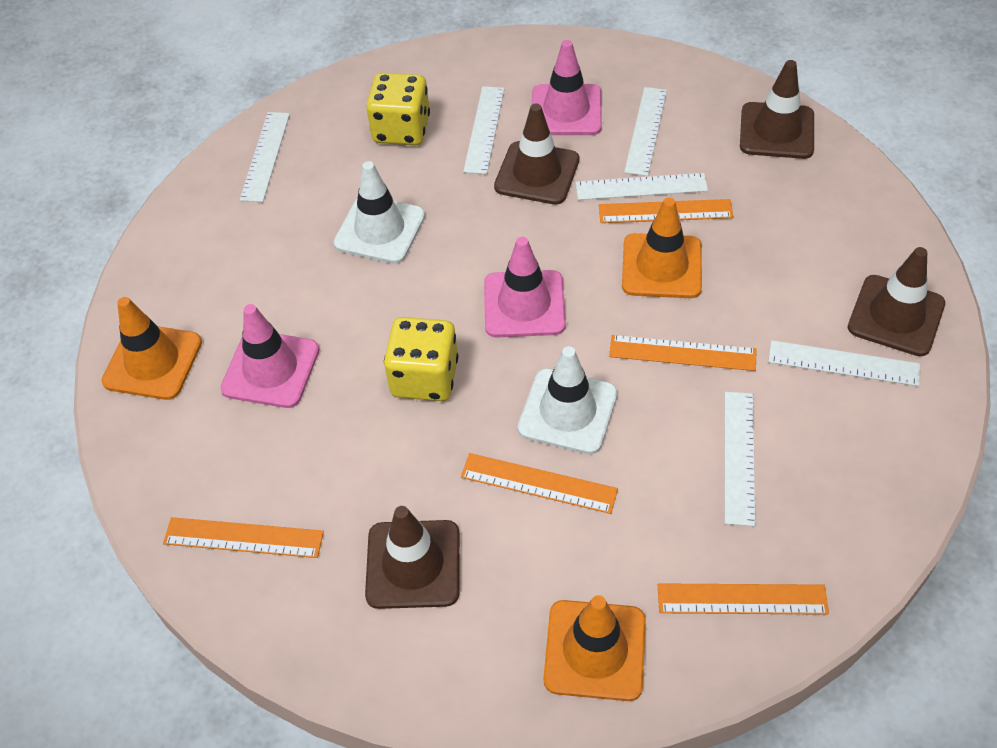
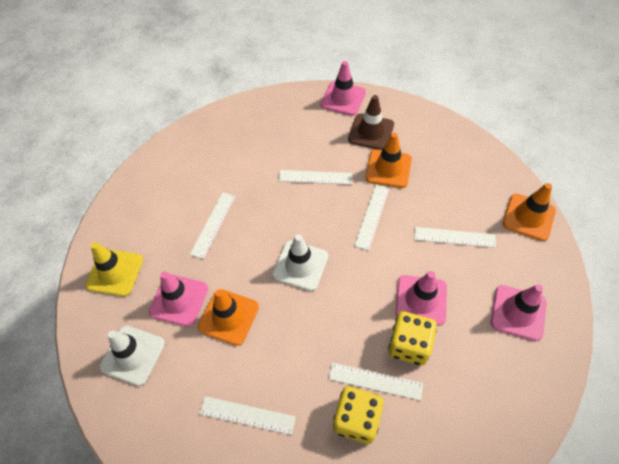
brown traffic cone: [365,506,460,609] [494,103,579,205] [740,60,814,159] [848,247,945,356] = 4 -> [348,95,394,150] = 1
orange ruler: [163,517,324,558] [461,453,618,514] [599,199,734,223] [609,335,757,371] [658,583,829,615] = 5 -> none = 0
pink traffic cone: [220,304,319,408] [484,237,566,337] [532,40,602,135] = 3 -> [149,271,208,327] [320,61,366,116] [395,271,447,326] [491,284,546,341] = 4
yellow traffic cone: none = 0 -> [85,242,143,296] = 1

